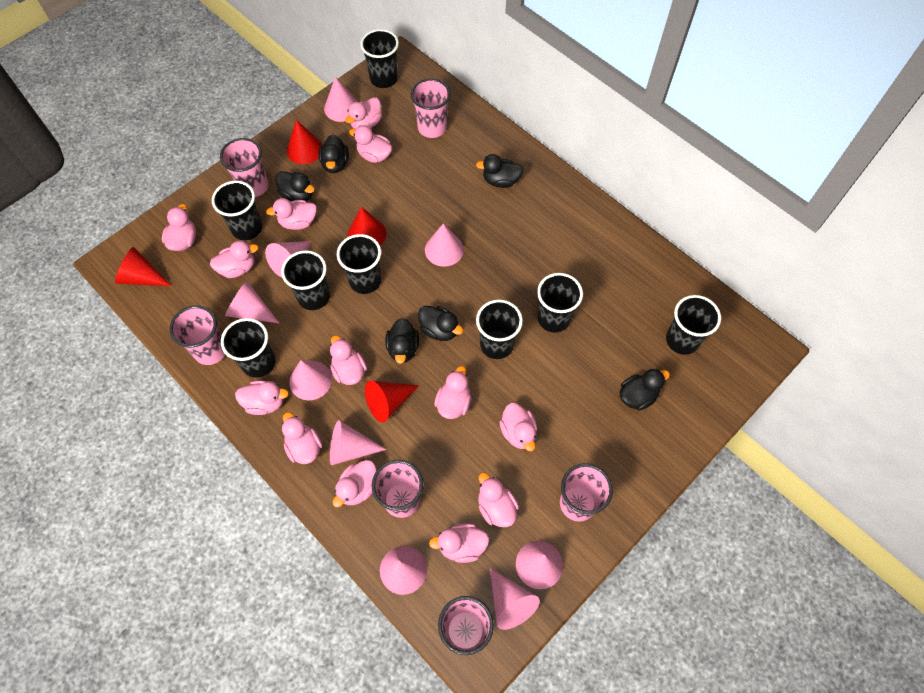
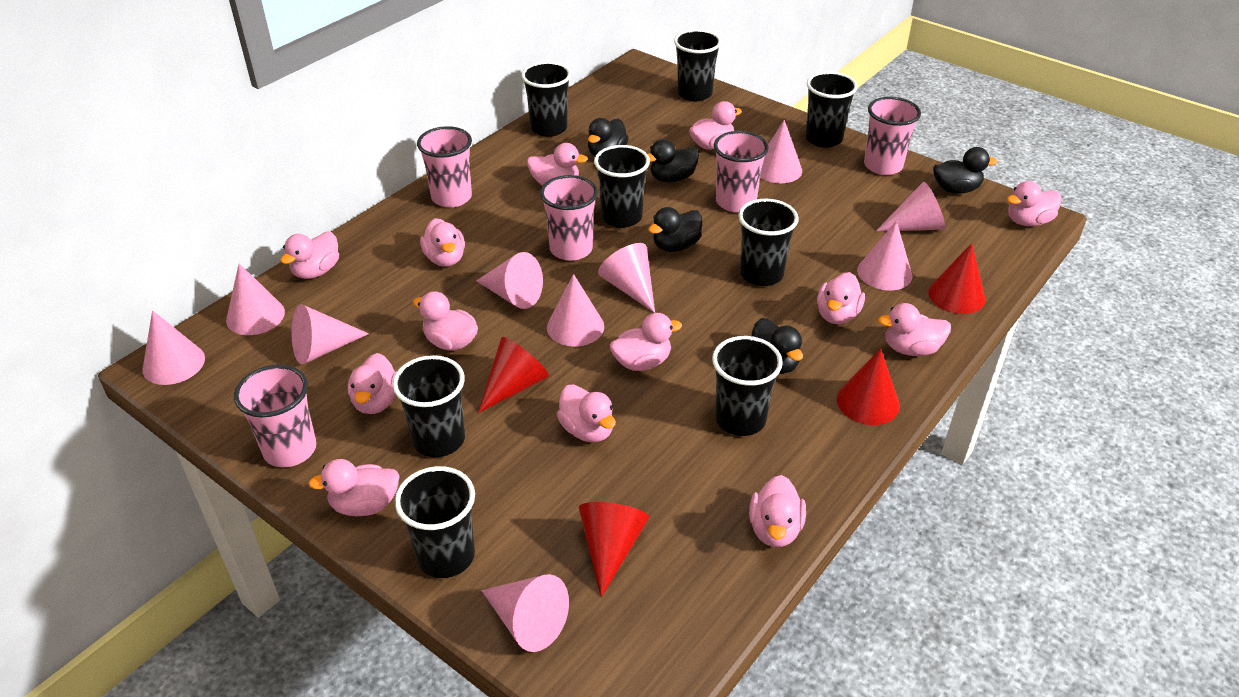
black duck: [275,171,315,201] [319,134,349,173] [385,318,419,364] [418,306,463,341] [476,154,524,188] [620,368,670,411] = 6 -> [588,118,629,156] [648,139,699,183] [648,207,702,252] [751,318,803,374] [933,147,998,194] = 5
pink cone: [225,281,279,323] [265,241,312,278] [289,360,332,400] [324,77,358,122] [330,420,387,465] [380,546,427,595] [425,223,464,267] [490,568,540,630] [516,541,563,589] = 9 -> [142,310,205,385] [226,264,285,335] [291,304,369,364] [477,252,543,309] [482,574,569,652] [547,274,604,347] [598,243,655,313] [760,120,802,183] [857,221,912,290] [876,182,945,231] = 10
pink cup: [169,305,225,365] [220,138,269,197] [372,460,423,518] [411,79,450,138] [438,596,494,655] [560,463,613,522] = 6 -> [234,365,316,467] [417,126,472,208] [540,175,598,261] [714,131,769,212] [864,97,921,175] = 5

